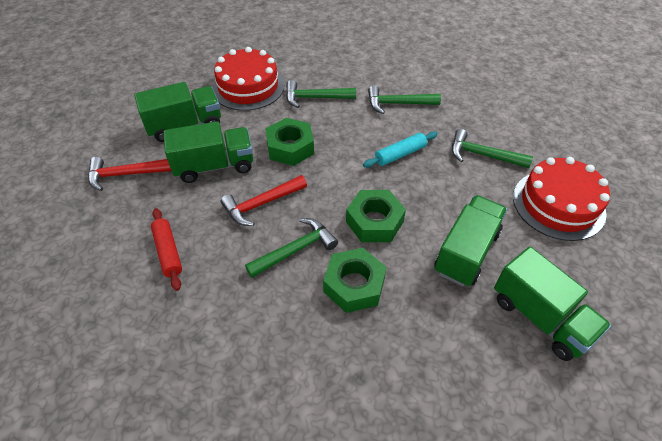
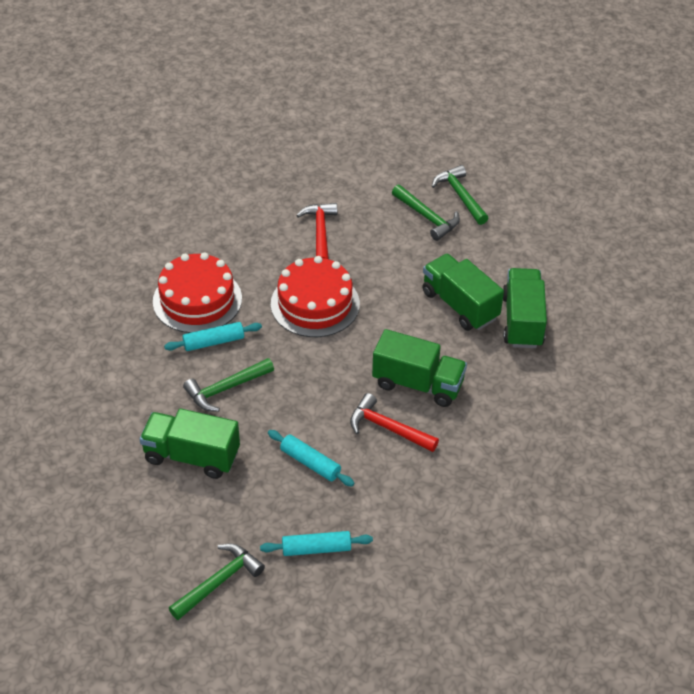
green nut: [265,118,314,166] [323,248,387,313] [346,190,406,242] = 3 -> none = 0
red rolling pin: [151,208,182,291] = 1 -> none = 0
turquoise rolling pin: [363,131,438,168] = 1 -> [164,322,262,351] [260,531,373,556] [268,430,355,486] = 3

